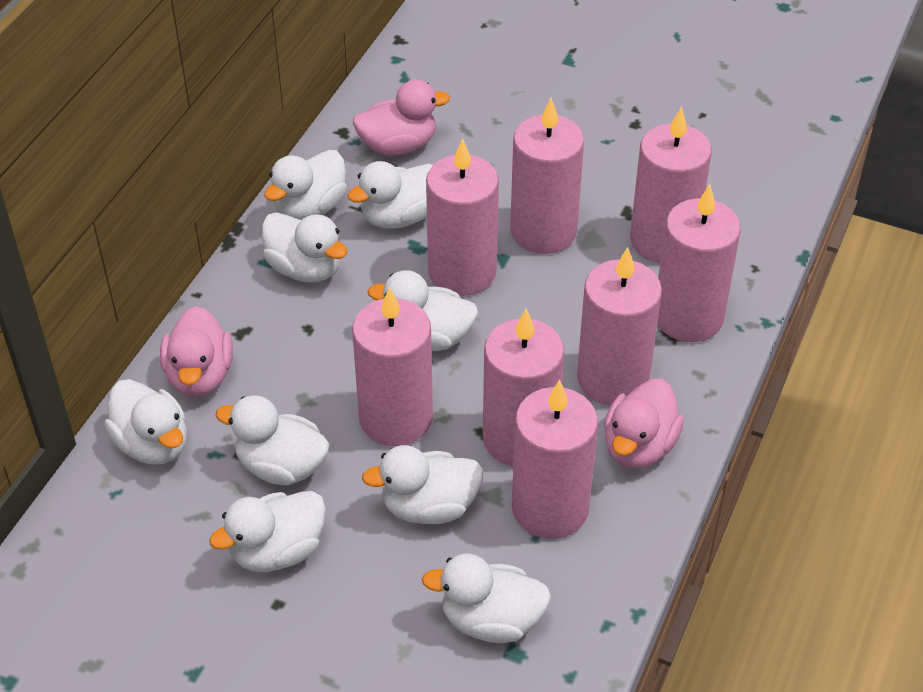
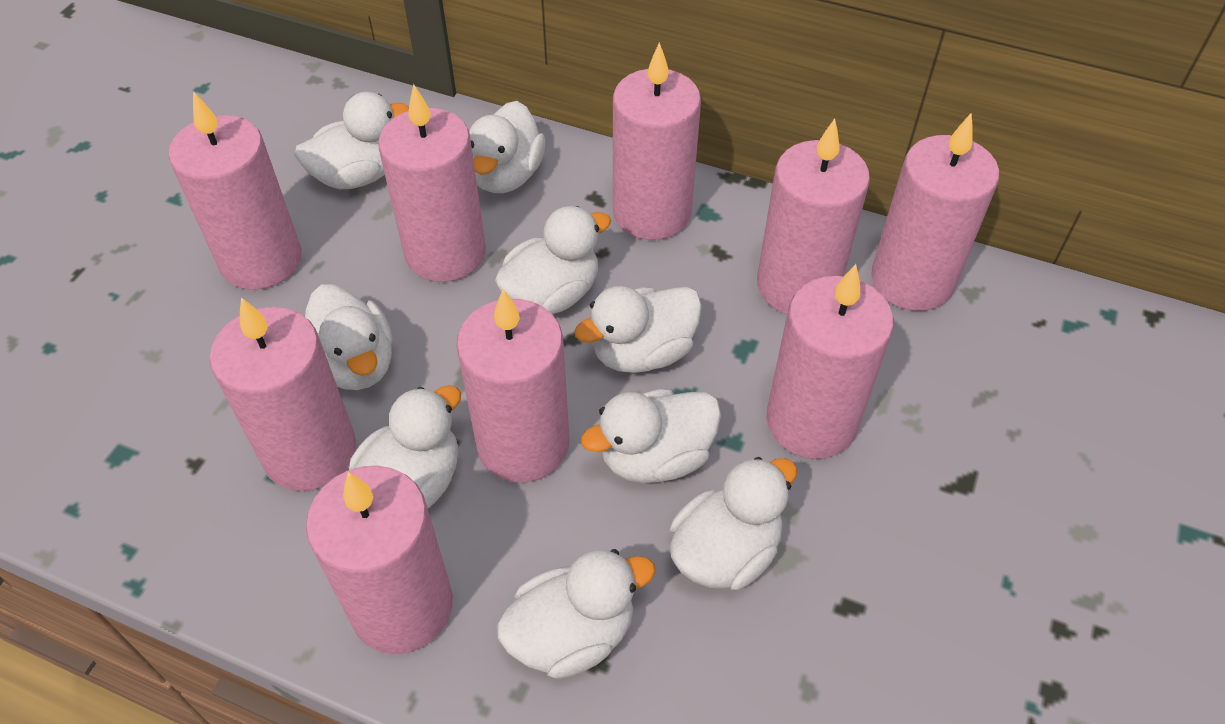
pink candle: [352,287,433,446] [426,138,499,296] [483,309,564,466] [510,98,584,254] [512,380,598,539] [577,247,662,405] [630,106,712,263] [657,184,741,342] = 8 -> [169,92,302,290] [210,297,356,491] [306,465,453,654] [378,84,486,282] [456,289,569,482] [613,42,701,240] [757,118,870,314] [766,264,894,459] [871,113,999,311] = 9
pink duck: [160,306,233,397] [353,80,450,156] [604,379,684,469] = 3 -> none = 0

